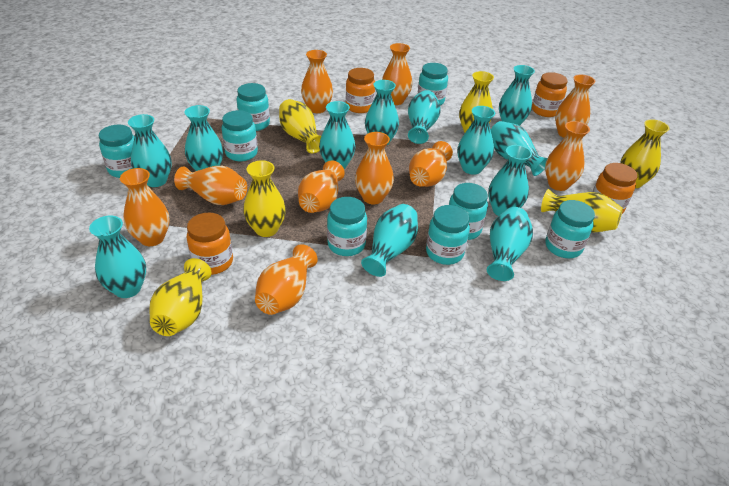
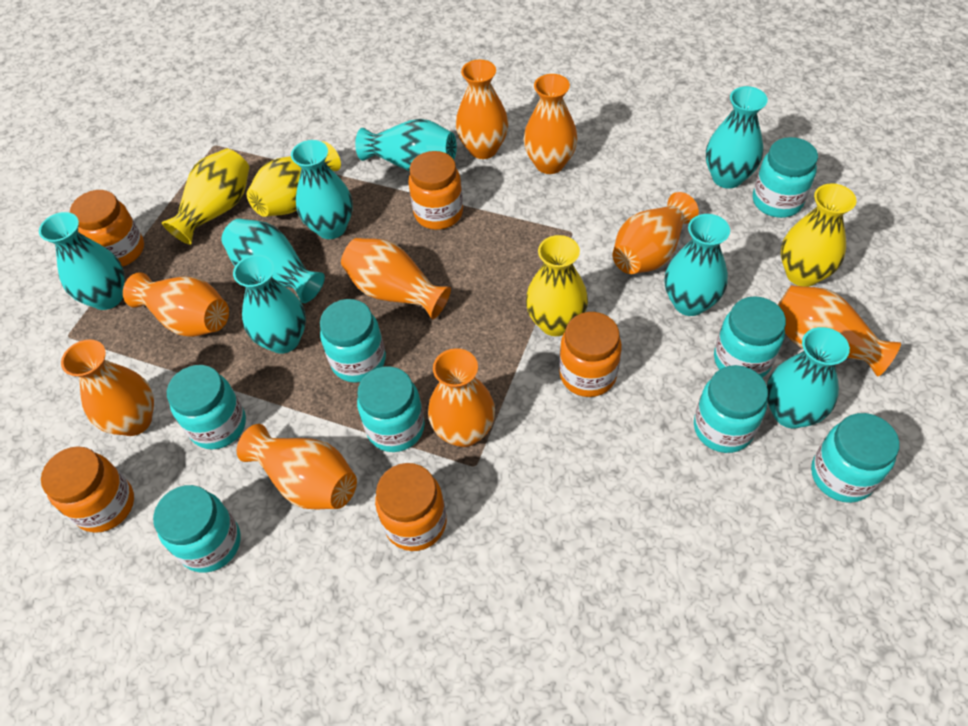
orange jar: [187,213,233,275] [346,68,375,113] [532,72,568,117] [593,163,638,214] = 4 -> [41,446,134,533] [70,190,144,266] [375,463,447,551] [408,151,463,230] [559,312,622,397] = 5
orange vase: [120,168,170,246] [174,166,247,205] [255,244,318,315] [298,161,345,213] [301,50,333,113] [355,132,394,204] [382,43,412,105] [409,141,453,187] [545,121,590,191] [555,75,595,138] = 10 -> [61,339,154,436] [123,272,229,337] [237,424,357,510] [341,238,451,320] [428,348,495,447] [456,59,508,159] [523,74,578,174] [612,192,699,274] [778,285,901,377] = 9
turquoise vase: [89,216,146,298] [128,114,172,187] [185,105,223,171] [319,101,356,169] [361,204,418,277] [365,80,399,145] [408,90,441,144] [457,106,495,175] [487,207,533,281] [488,145,532,216] [491,121,547,176] [499,65,535,126] = 12 -> [39,212,125,310] [221,219,325,303] [233,255,306,354] [291,140,353,239] [355,119,457,171] [665,214,730,316] [706,86,768,189] [767,327,850,429] = 8
yellow vase: [149,258,211,336] [243,160,286,237] [279,99,321,153] [459,71,494,132] [541,189,623,232] [620,119,669,188] = 6 -> [162,148,249,245] [247,141,341,217] [526,235,588,336] [781,183,857,287] = 4

